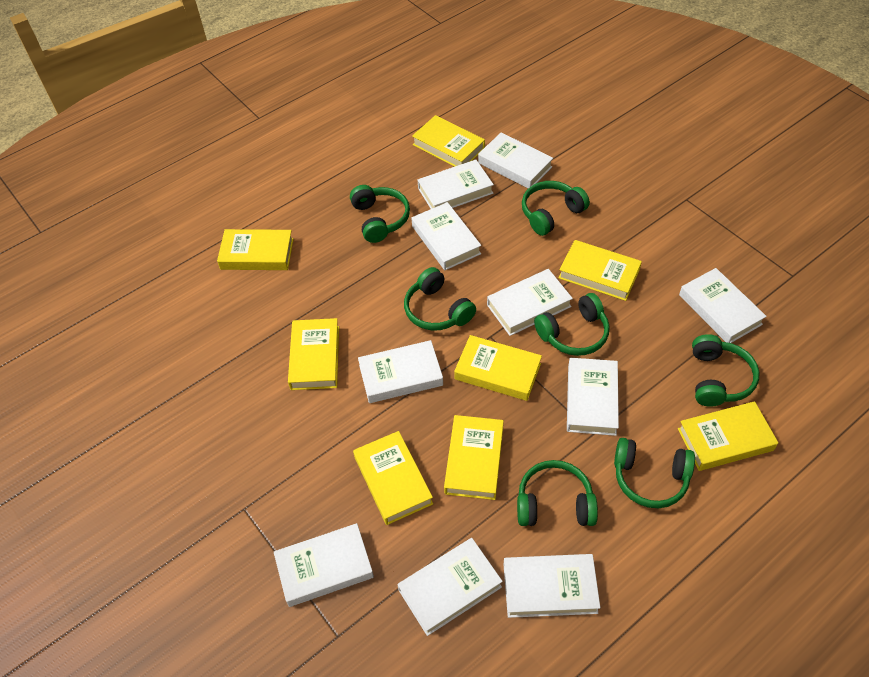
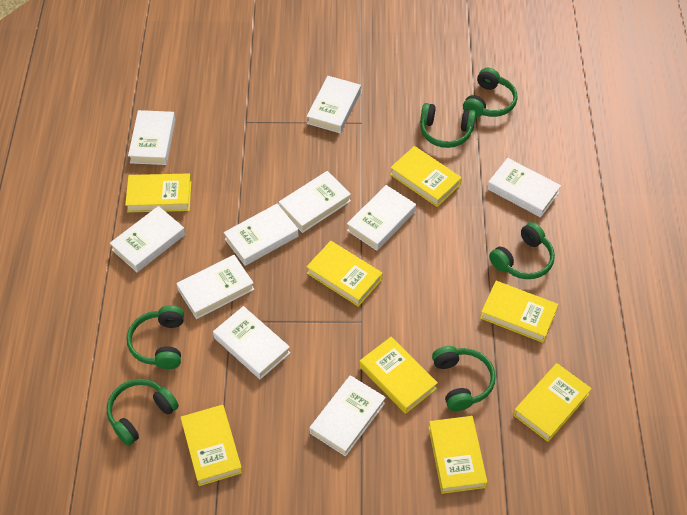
green headphones: [350,185,410,243] [404,267,476,331] [517,460,598,526] [522,181,590,236] [534,293,610,356] [614,438,695,508] [692,334,760,407] = 7 -> [107,379,179,446] [127,305,184,369] [420,103,476,148] [432,346,496,411] [463,68,517,118] [489,222,555,279] = 6

